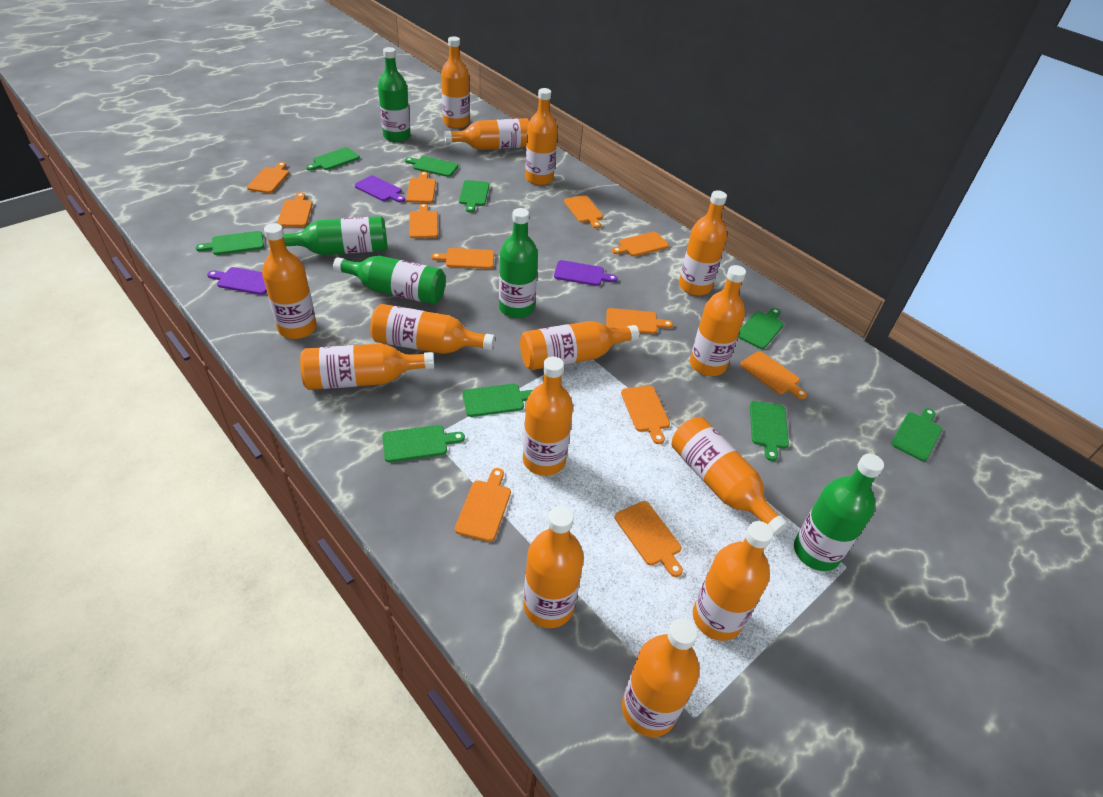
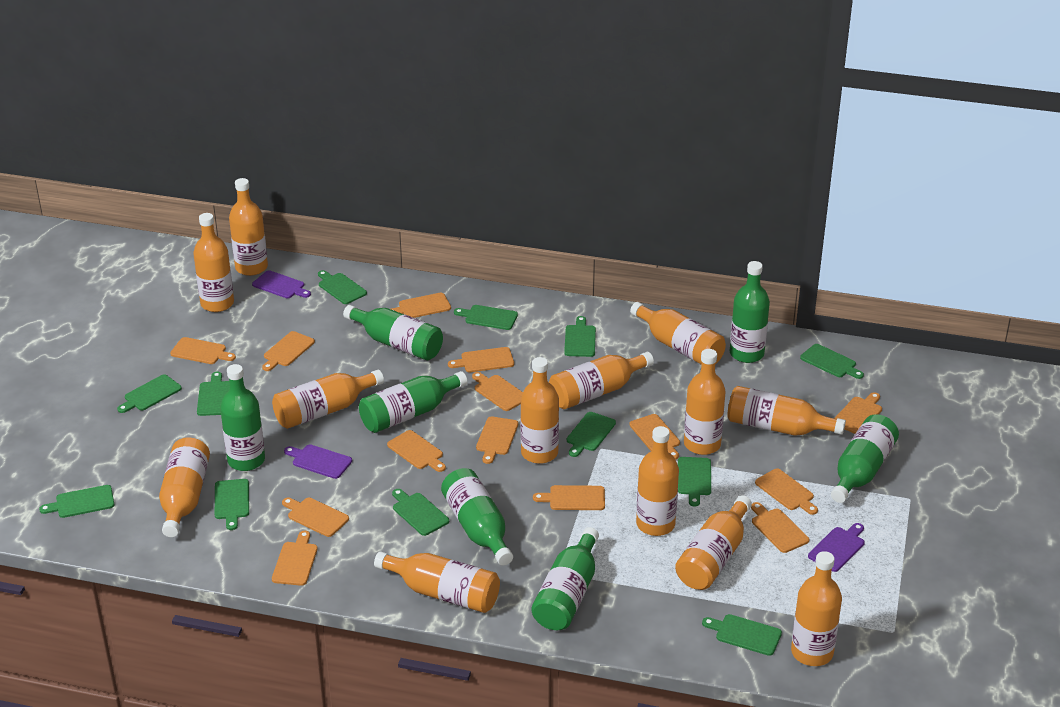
green bottle: [283,216,388,255] [333,256,446,304] [378,47,411,142] [499,208,538,318] [794,454,884,571] = 5 -> [220,364,265,471] [343,305,443,360] [359,371,467,433] [441,468,513,566] [531,527,599,630] [730,261,770,363] [831,414,899,503] = 7
green cutting board: [196,231,264,255] [306,147,360,171] [382,425,465,462] [405,156,459,177] [459,180,489,213] [462,384,533,417] [738,308,784,349] [750,401,789,461] [891,408,942,461] = 9 -> [39,485,115,518] [117,375,182,413] [197,372,230,416] [215,479,249,530] [318,270,367,304] [392,489,449,536] [454,305,518,330] [564,316,596,357] [567,412,616,457] [678,457,711,506] [702,614,782,656] [800,344,864,379] = 12
orange bottle: [262,223,317,339] [300,344,434,390] [370,304,495,354] [441,36,469,129] [444,118,530,150] [520,321,639,370] [523,357,573,476] [523,506,584,628] [525,88,558,185] [622,618,700,737] [672,417,788,536] [679,190,727,296] [690,265,746,376] [693,521,773,641] = 14 -> [159,438,210,537] [193,213,234,312] [229,178,268,276] [272,370,384,429] [374,551,500,613] [521,357,559,464] [549,352,654,409] [630,302,726,365] [636,426,679,536] [675,495,752,590] [684,349,726,455] [727,386,846,436] [791,551,842,666] = 13
orange cutting board: [247,162,289,193] [277,192,313,227] [406,171,436,203] [409,203,438,238] [431,248,494,269] [455,468,511,542] [564,195,603,229] [606,308,673,334] [612,232,669,256] [615,501,683,577] [621,386,670,444] [740,351,807,399] = 12 -> [170,337,236,364] [262,331,315,371] [272,531,318,586] [282,497,349,537] [387,430,446,472] [391,293,451,318] [448,347,514,372] [472,372,523,411] [476,416,518,464] [533,485,605,510] [629,414,680,460] [751,502,809,553] [755,468,818,515] [834,392,882,434] = 14

